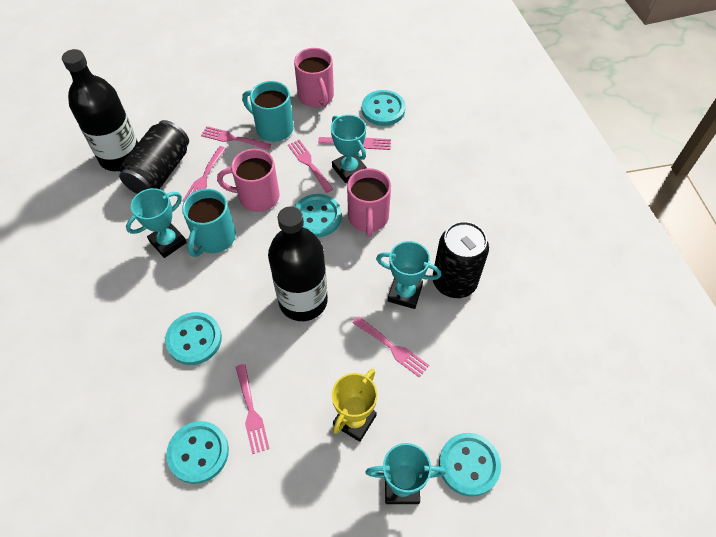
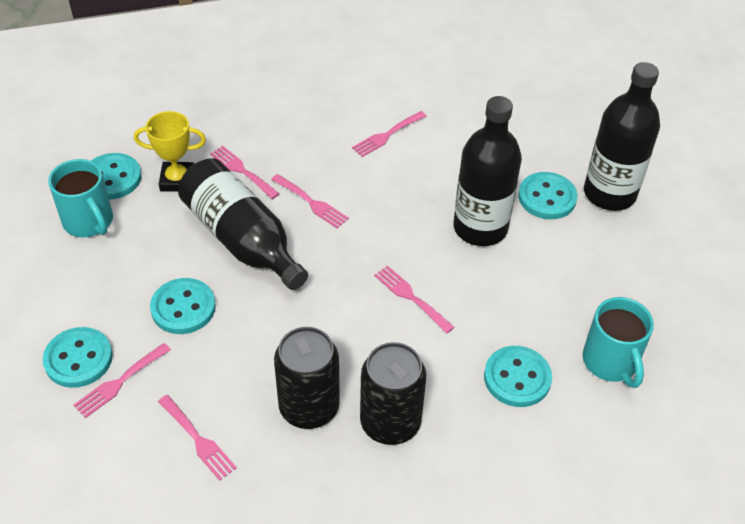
black bottle: [62,49,138,171] [268,206,328,321] = 2 -> [178,158,308,290] [453,96,522,246] [584,62,660,211] = 3
pink mug: [217,149,279,212] [294,48,334,107] [347,168,391,237] = 3 -> none = 0
turquoise trophy: [126,188,187,258] [331,115,367,183] [366,443,446,504] [376,241,441,309] = 4 -> none = 0

